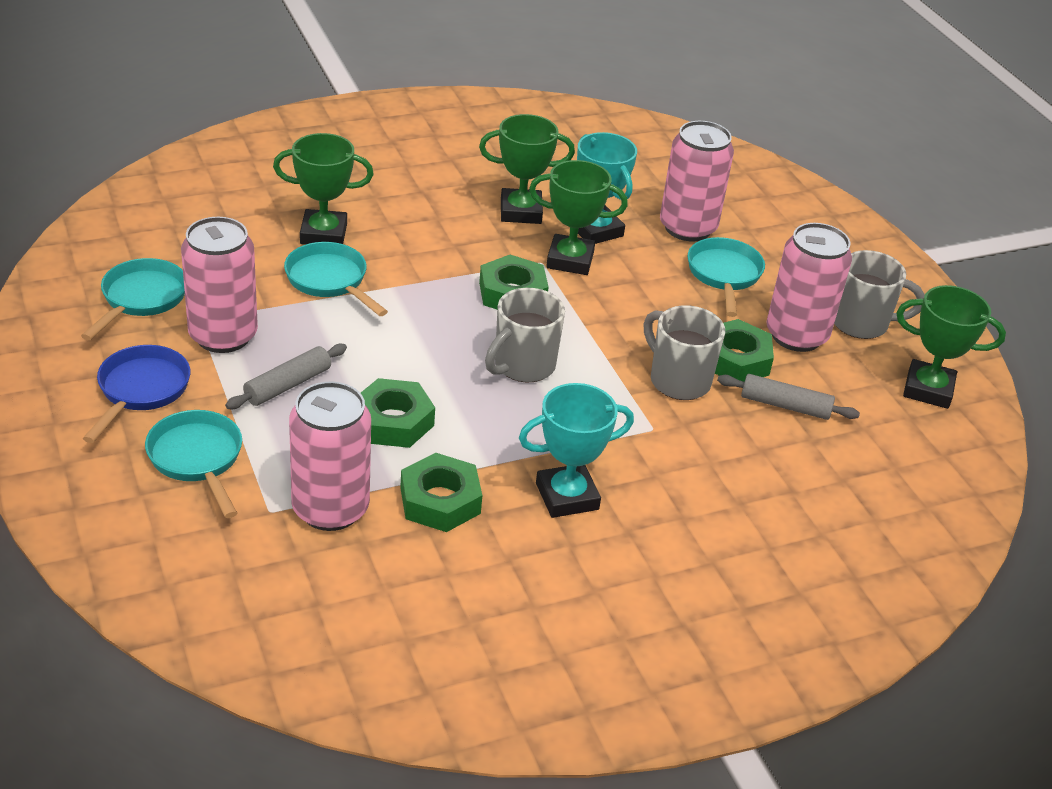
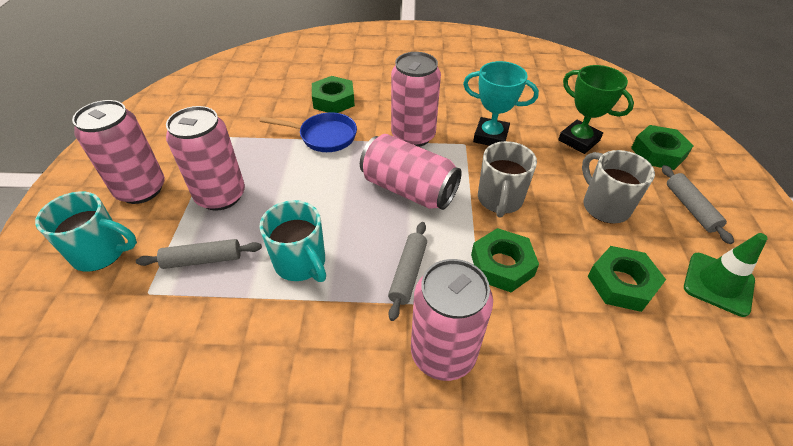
green traffic cone: none = 0 -> [684,233,768,317] = 1
green trophy: [273,133,374,245] [479,114,575,224] [529,160,628,275] [897,285,1006,409] = 4 -> [558,65,634,154] = 1
grey mug: [485,288,565,383] [644,305,725,400] [834,250,925,339] = 3 -> [478,141,537,218] [582,150,655,223] = 2
grey rolling pin: [225,344,347,409] [717,374,860,420] = 2 -> [136,239,262,269] [388,222,427,321] [662,165,734,244] = 3
pink can: [181,217,258,353] [289,382,371,531] [660,121,734,241] [766,223,852,352] = 4 -> [72,100,165,204] [166,106,245,211] [360,134,462,210] [391,52,441,147] [411,259,493,381] = 5
turquoise mug: none = 0 -> [35,191,137,272] [259,200,326,282] = 2
turquoise pan: [81,258,185,340] [145,410,242,518] [284,242,388,316] [688,237,765,317] = 4 -> none = 0
turquoise trophy: [519,383,634,518] [577,132,637,244] = 2 -> [463,61,539,146] = 1

